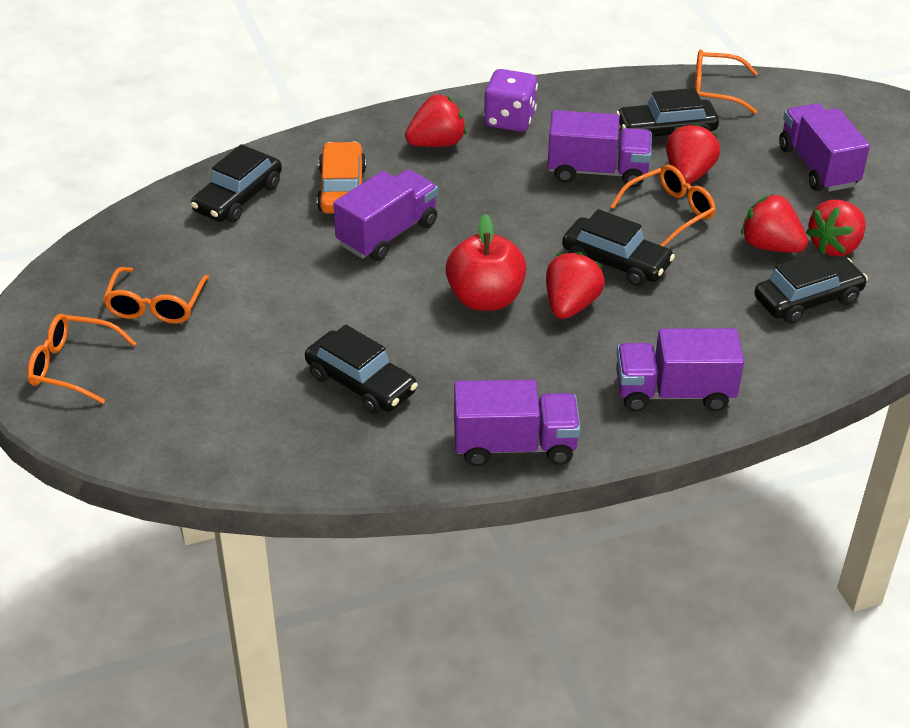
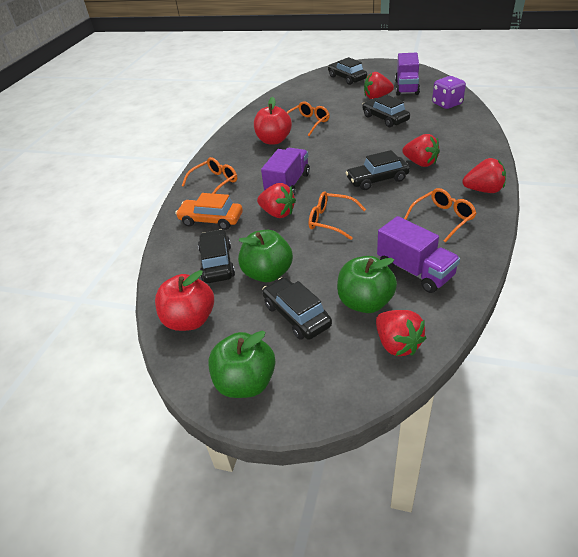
green apple: none = 0 -> [208,331,275,398] [238,230,293,282] [337,256,397,313] = 3
purple truck: [334,170,438,261] [454,380,580,466] [547,110,652,187] [616,328,744,412] [779,103,870,192] = 5 -> [261,148,310,194] [377,216,460,293] [395,53,420,96] = 3
red apple: [446,214,527,311] = 1 -> [155,270,214,331] [254,97,292,145] = 2

